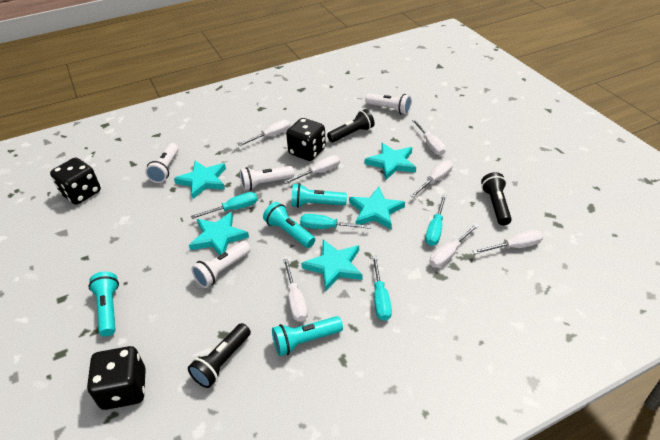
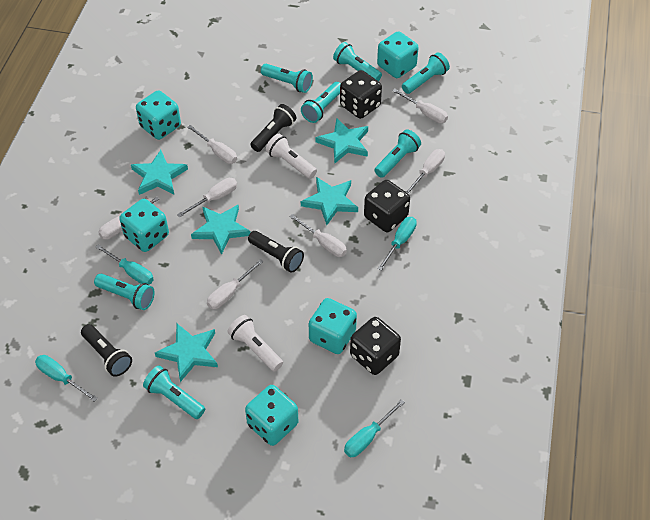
turquoise dice: none = 0 -> [119,199,169,252] [136,90,181,140] [245,385,298,446] [309,298,357,354] [377,31,419,78] = 5
turquoise flashlight: [88,272,119,337] [263,202,315,248] [272,316,343,356] [291,183,347,208] = 4 -> [94,274,155,310] [143,366,205,419] [261,64,313,93] [301,82,341,123] [333,42,382,81] [374,129,421,178] [402,52,450,94] = 7
white flashlight: [145,143,179,183] [191,241,251,288] [240,166,294,191] [365,93,412,114] = 4 -> [227,315,283,372] [266,134,317,179] = 2

